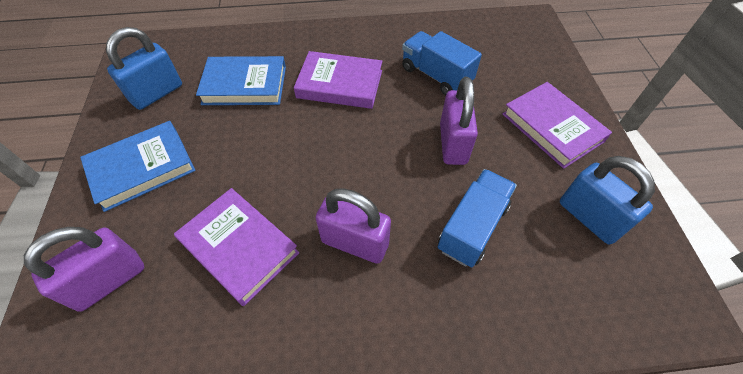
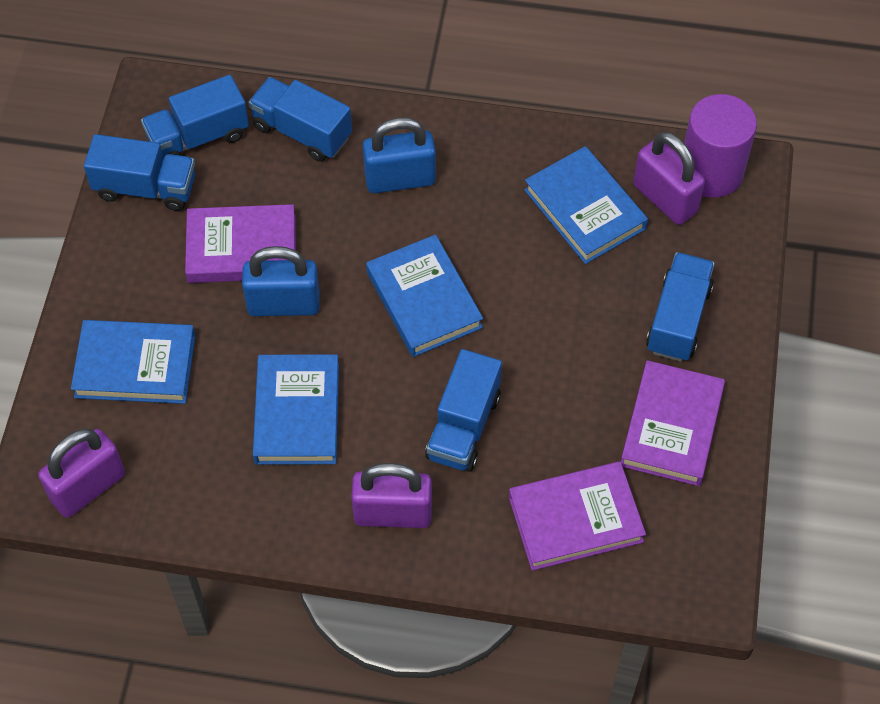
blue book: [80,121,195,212] [196,56,286,105] = 2 -> [71,320,196,404] [253,354,339,465] [366,235,483,357] [524,146,648,264] = 4
blue truck: [402,31,482,95] [438,169,517,267] = 2 -> [84,134,195,211] [141,75,249,159] [248,77,352,162] [425,349,502,472] [646,252,714,362] = 5
purple cylinder: none = 0 -> [684,94,757,198] = 1

